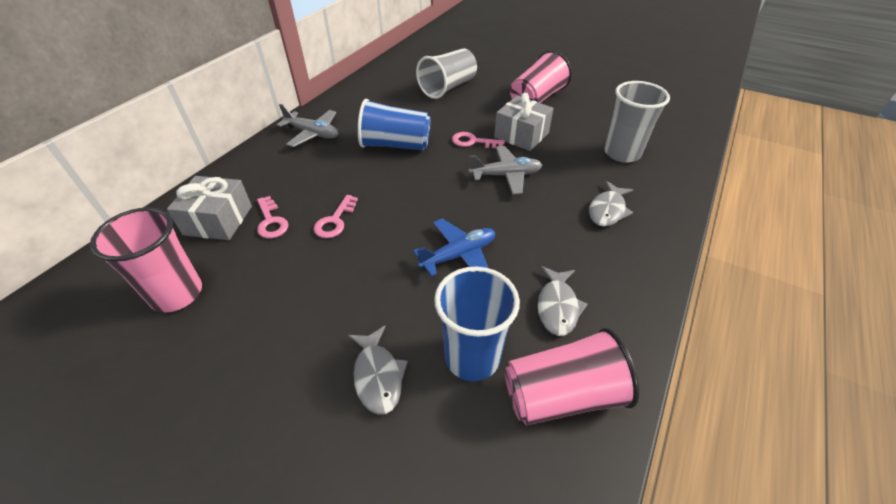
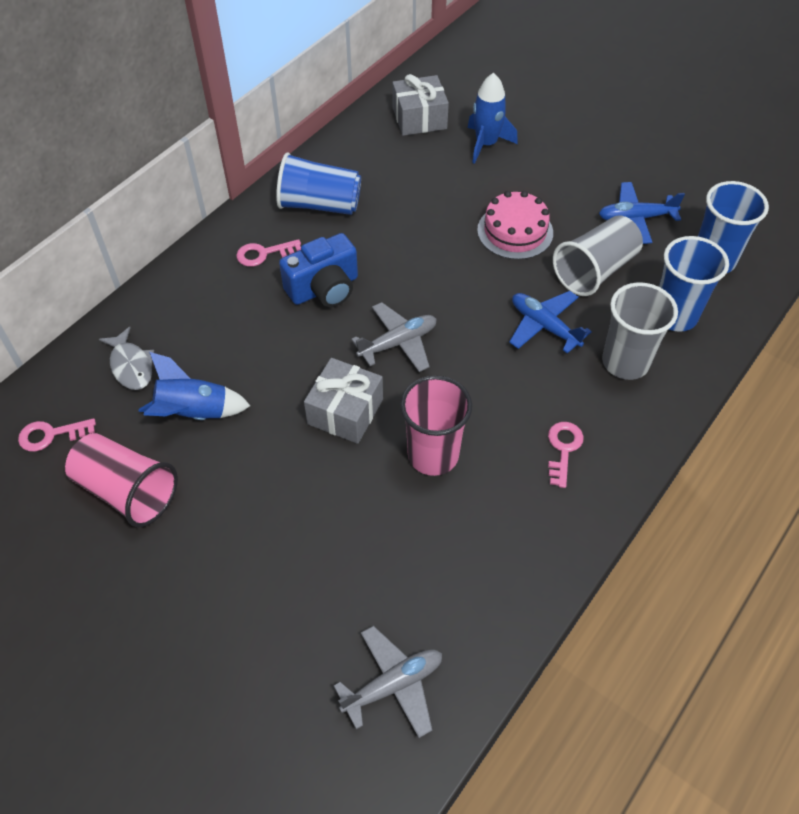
blue camera: none = 0 -> [279,233,358,307] = 1
blue cup: [358,99,430,150] [434,267,520,381] = 2 -> [276,152,361,215] [659,236,729,332] [698,181,769,273] = 3
blue plane: [413,218,495,277] = 1 -> [509,291,592,354] [599,182,685,244] = 2
blue rocket: none = 0 -> [139,352,250,420] [468,73,518,164] = 2
grey fish: [348,326,408,415] [538,266,588,336] [589,181,633,226] = 3 -> [99,327,154,390] = 1
pink cake: none = 0 -> [477,191,553,260] = 1
pink cup: [90,207,202,313] [505,328,640,425] [510,50,572,103] = 3 -> [65,433,178,527] [400,375,472,476] = 2

